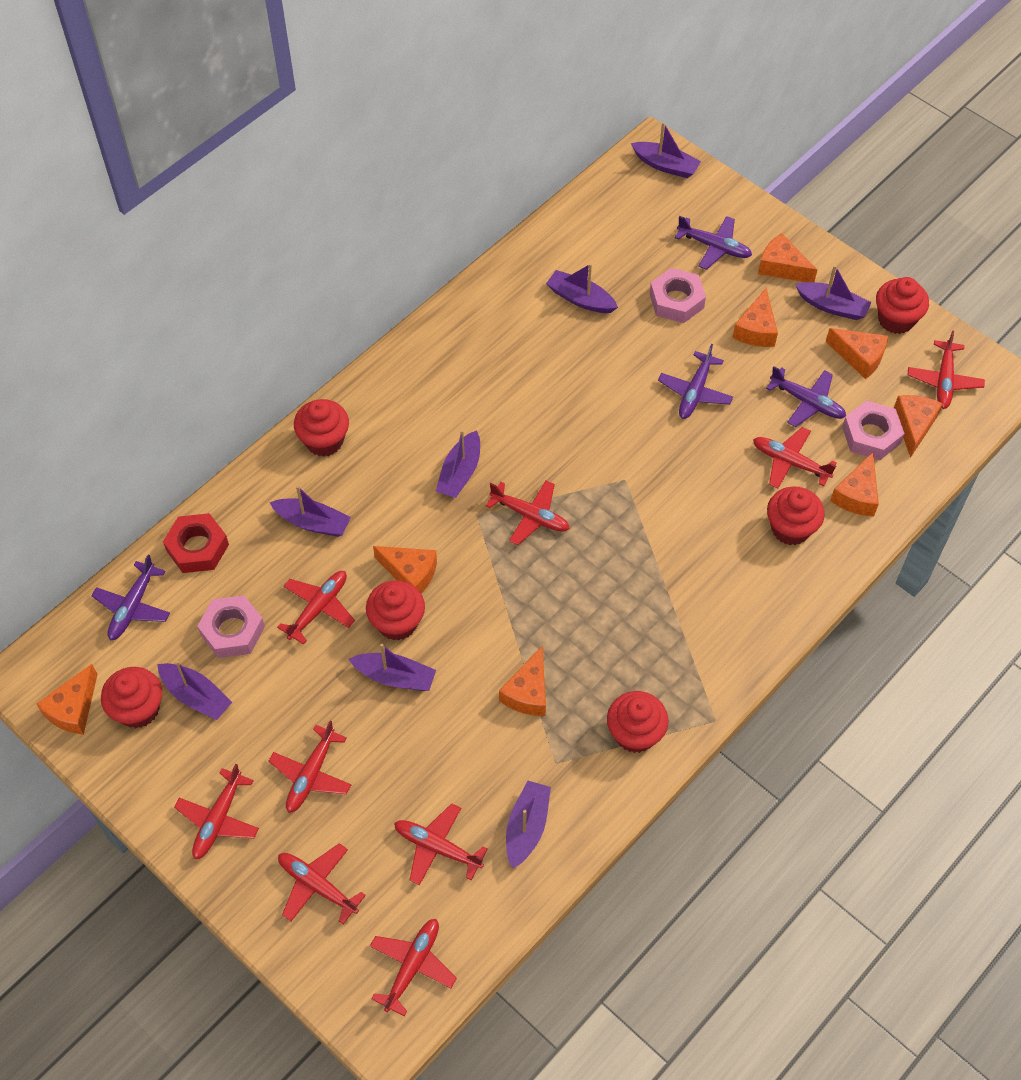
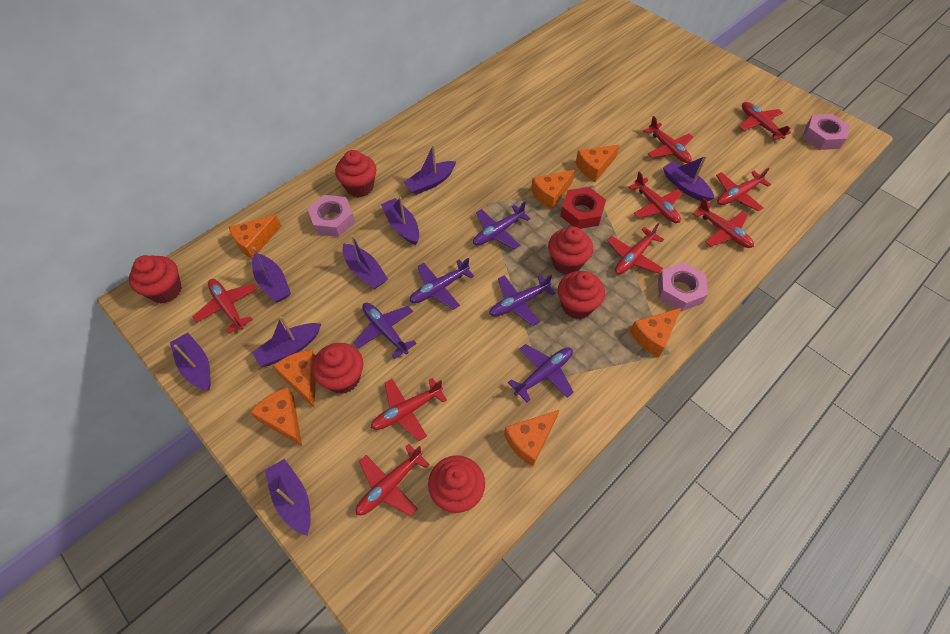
orange cheese: [36,664,98,735] [373,546,437,594] [499,646,546,716] [732,288,778,347] [758,233,817,282] [826,328,888,379] [830,452,879,516] [894,395,943,458] = 8 -> [229,215,282,259] [250,387,302,446] [273,350,316,408] [504,410,559,466] [531,170,575,210] [576,144,619,182] [630,308,681,358] = 7
purple plane: [91,555,170,640] [658,344,733,419] [675,216,752,270] [766,366,846,427] = 4 -> [354,303,417,359] [410,258,474,310] [473,202,531,249] [489,274,556,326] [508,344,574,402] = 5

